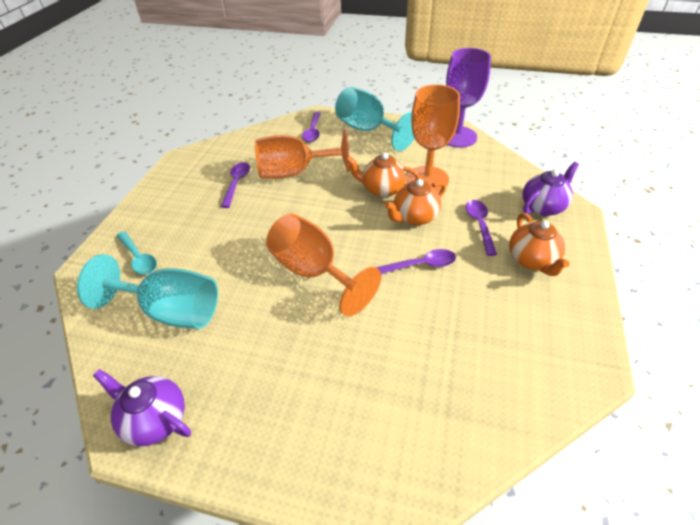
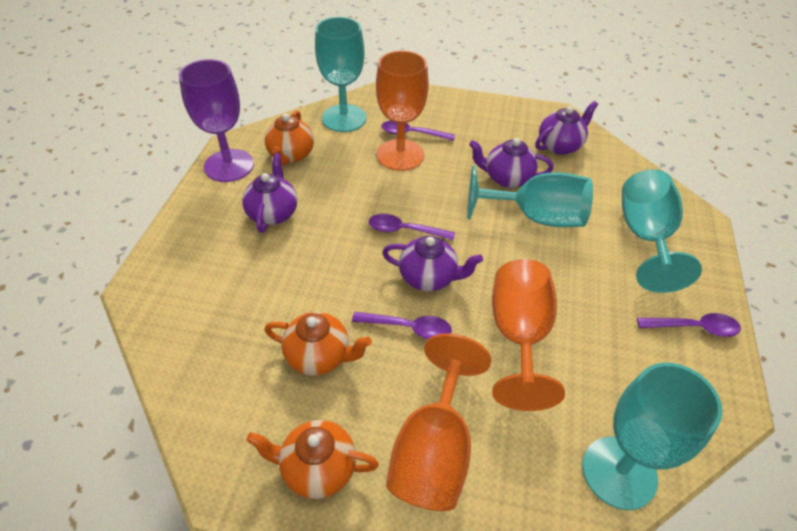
purple teapot: [93,369,191,446] [522,162,579,216] = 2 -> [242,153,297,233] [382,236,483,291] [469,138,553,188] [536,101,598,155] = 4
turquoise goblet: [77,254,218,329] [335,87,414,151] = 2 -> [315,17,366,132] [467,166,593,227] [582,363,723,510] [622,169,702,293] = 4
turquoise spoon: [116,231,157,275] = 1 -> none = 0

